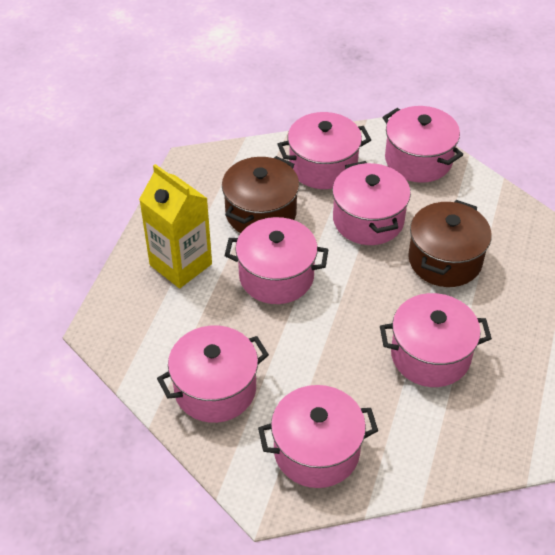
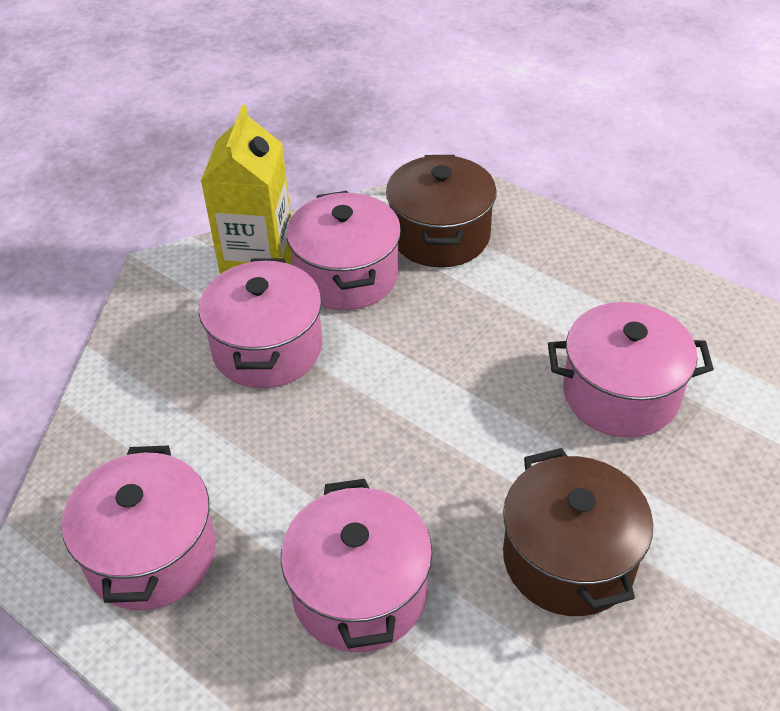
pink pot: [157,325,269,423] [224,217,328,304] [258,385,378,488] [277,112,371,189] [332,161,411,245] [380,293,492,387] [382,106,463,183] = 7 -> [62,445,216,611] [199,258,322,388] [281,479,432,652] [286,191,401,310] [548,302,714,438] = 5

